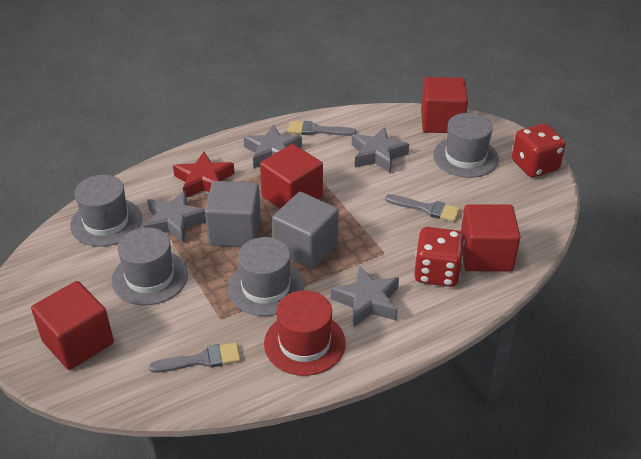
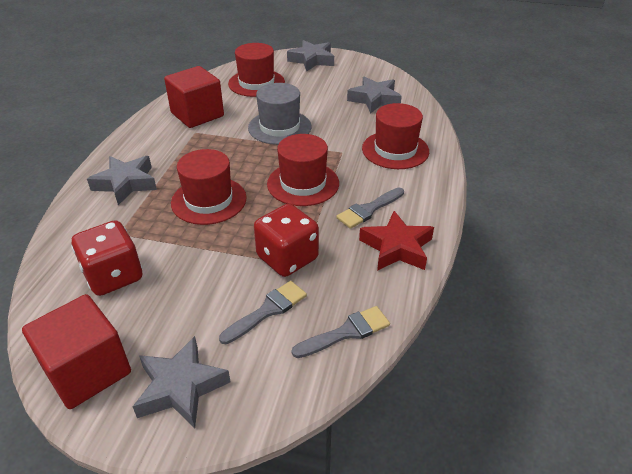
grey cube: [205,181,261,247] [272,192,339,269] = 2 -> none = 0
grey hat: [70,175,142,247] [111,227,188,306] [228,237,304,316] [433,113,499,178] = 4 -> [248,83,312,145] = 1
red cube: [31,281,114,370] [260,144,323,209] [421,77,468,133] [461,204,521,272] = 4 -> [22,294,131,409] [164,66,224,128] = 2
red hat: [264,290,346,376] = 1 -> [171,149,247,225] [228,43,285,97] [267,134,339,206] [362,103,429,169] = 4

